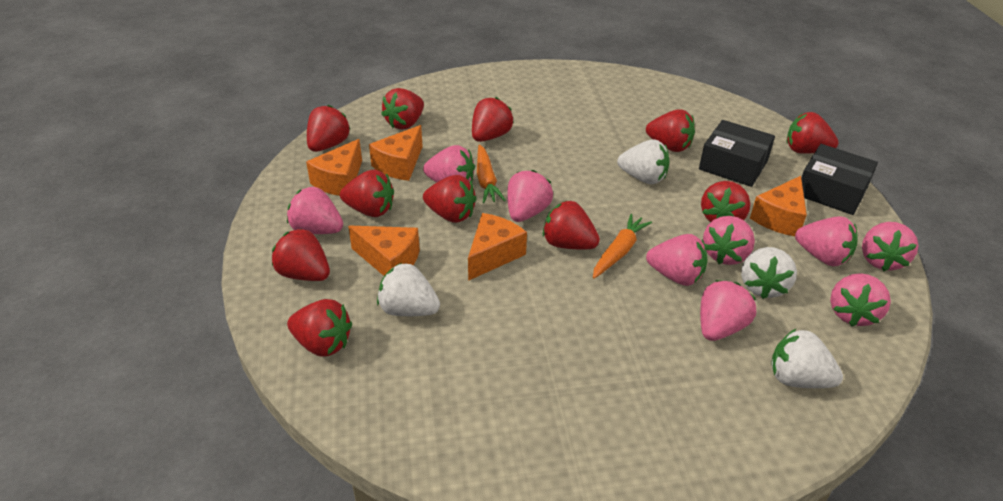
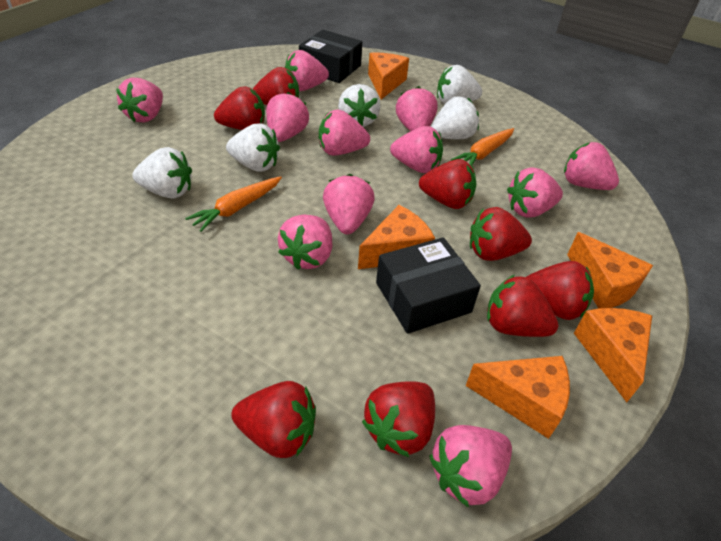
pink strawberry: [287,187,343,234] [423,145,475,183] [507,170,553,222] [646,234,707,286] [700,280,756,341] [703,216,755,265] [795,216,857,267] [830,273,891,327] [862,222,919,271] = 9 -> [116,78,163,123] [266,92,309,142] [278,215,332,270] [285,50,329,91] [319,110,370,156] [323,174,375,234] [390,126,443,173] [396,86,438,131] [429,425,512,508] [507,167,563,218] [564,142,619,190] = 11
red strawberry: [272,229,330,281] [287,299,352,356] [307,105,351,152] [340,170,394,217] [381,88,424,130] [423,175,477,223] [472,97,514,142] [543,201,600,249] [646,109,695,152] [701,181,751,222] [786,112,839,154] = 11 -> [214,86,265,130] [231,381,316,458] [253,67,299,105] [362,381,435,457] [419,159,476,209] [470,207,532,261] [487,275,559,337] [526,261,594,320] = 8
white strawberry: [377,263,440,316] [617,139,669,184] [741,247,797,299] [771,328,843,388] = 4 -> [132,147,192,199] [226,123,280,172] [338,84,381,127] [431,97,479,139] [437,65,482,104] = 5

